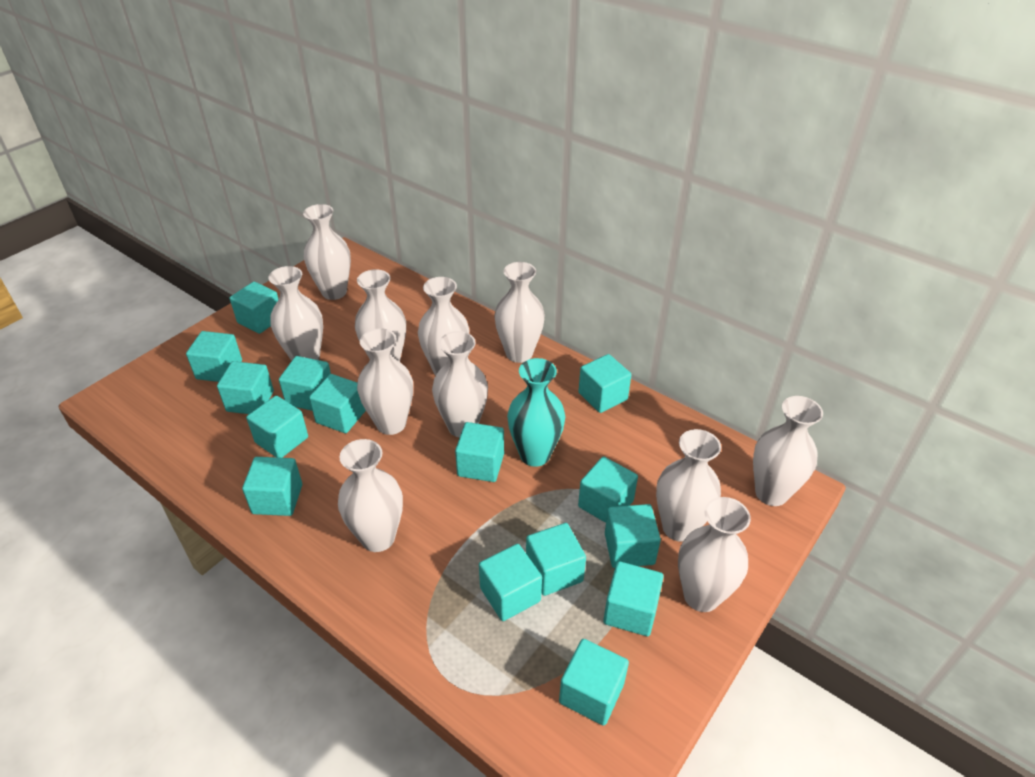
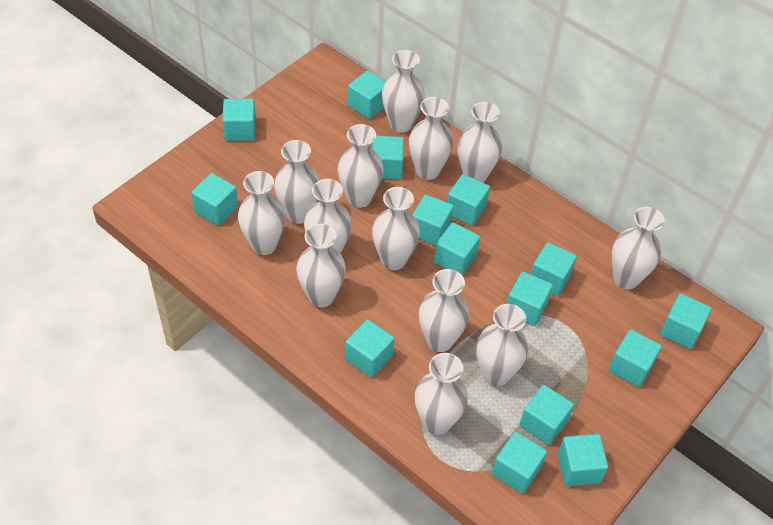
turquoise vase: [507,358,565,467] = 1 -> none = 0
white vase: [268,266,323,361] [303,204,351,300] [338,439,403,552] [355,269,406,362] [357,328,413,435] [418,277,469,375] [432,331,488,438] [494,262,545,363] [656,429,721,542] [678,497,751,612] [753,396,823,506] = 11 -> [238,171,286,255] [274,140,320,224] [296,224,346,307] [304,179,352,254] [338,124,383,208] [372,187,420,270] [382,50,425,133] [409,97,453,180] [415,353,468,435] [419,269,469,352] [458,102,502,183] [476,304,528,386] [612,207,665,289] = 13

